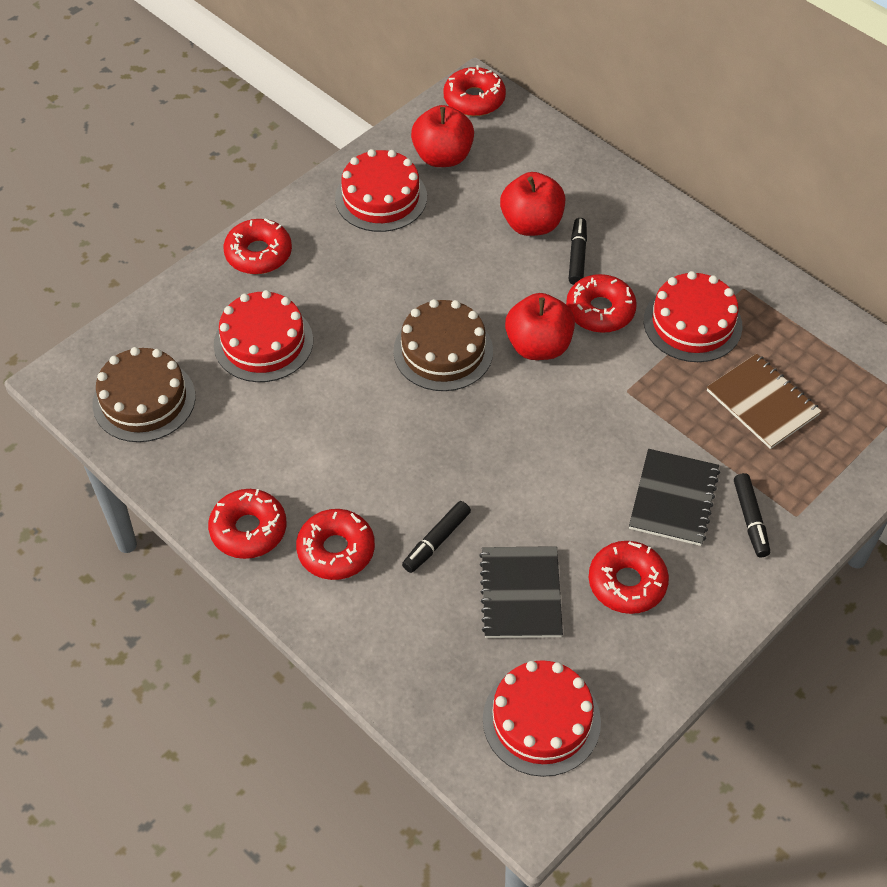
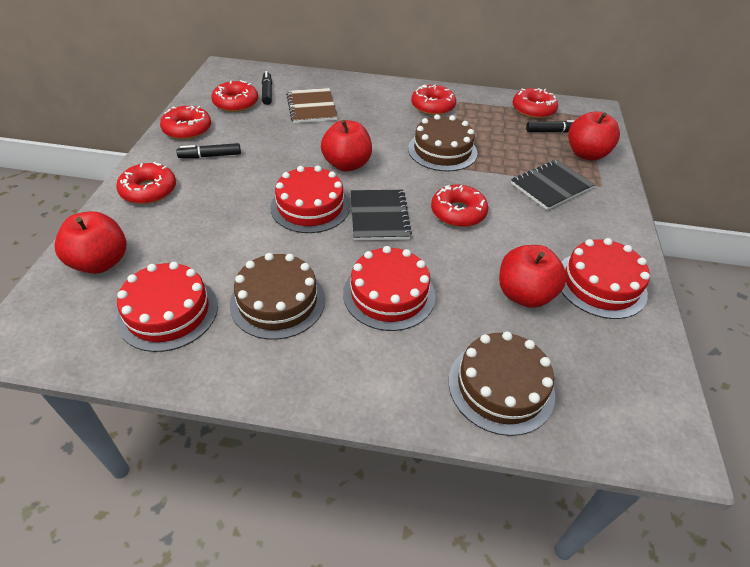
brown cake: [92,347,195,442] [393,299,493,391] = 2 -> [230,253,325,340] [408,114,477,172] [449,331,555,436] = 3
red apple: [411,105,474,167] [500,172,565,236] [505,293,575,360] = 3 -> [55,211,127,274] [321,120,372,172] [499,245,567,308] [568,111,620,161] = 4

